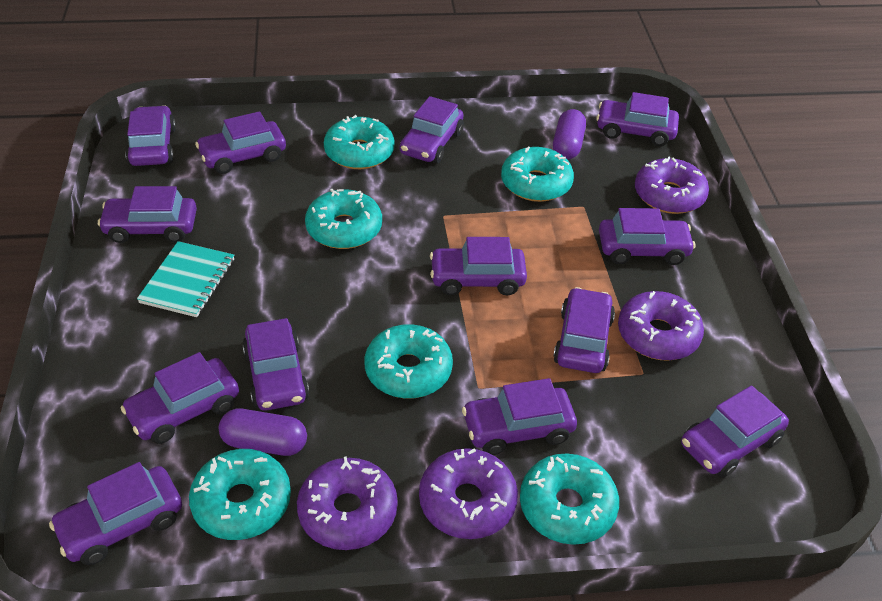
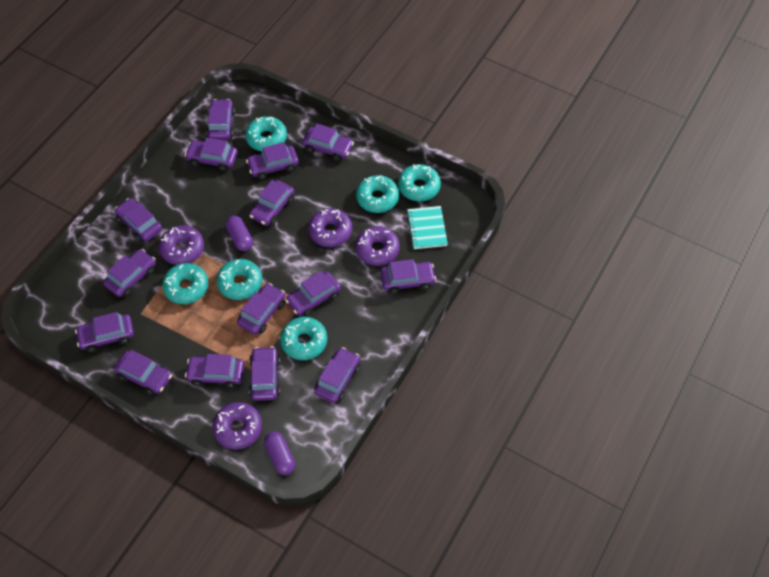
purple car: [49,462,182,565] [98,186,197,243] [121,352,239,444] [125,105,176,166] [195,111,286,174] [242,318,309,411] [399,96,464,163] [430,237,527,295] [462,378,577,455] [553,287,615,373] [596,92,679,146] [599,208,695,265] [681,386,789,478] = 13 -> [75,312,134,352] [103,249,156,297] [114,350,172,395] [115,198,162,242] [185,138,238,171] [185,354,244,388] [206,99,235,140] [237,283,285,335] [246,142,299,180] [249,180,294,226] [249,346,280,401] [285,271,341,317] [302,123,354,161] [314,347,360,403] [380,259,436,294] = 15

